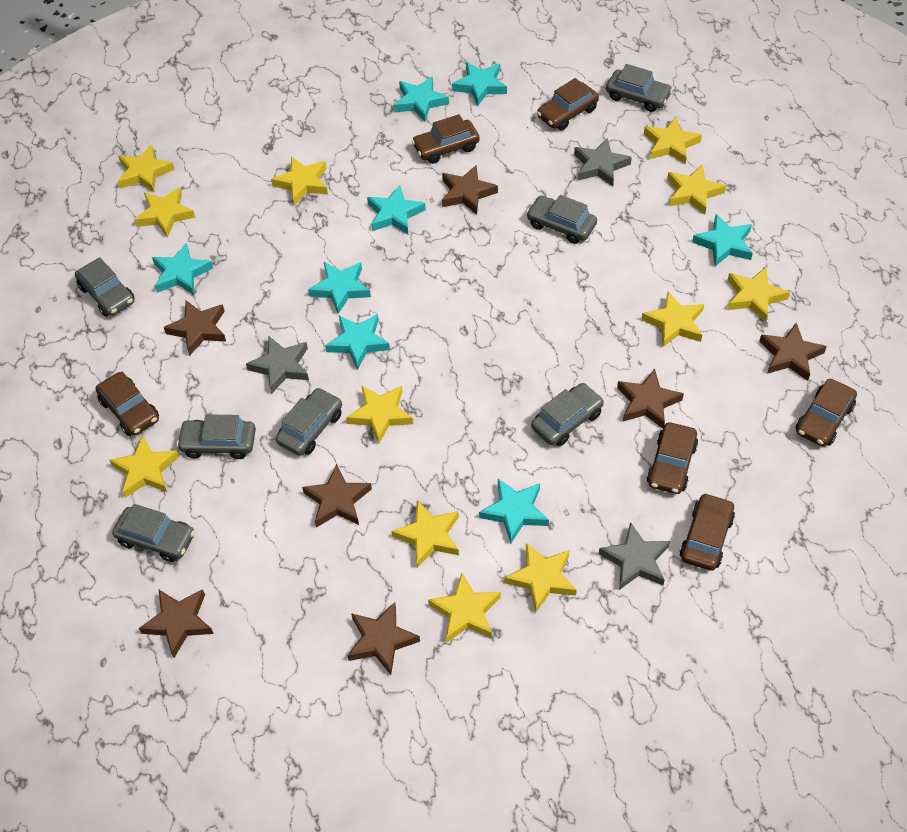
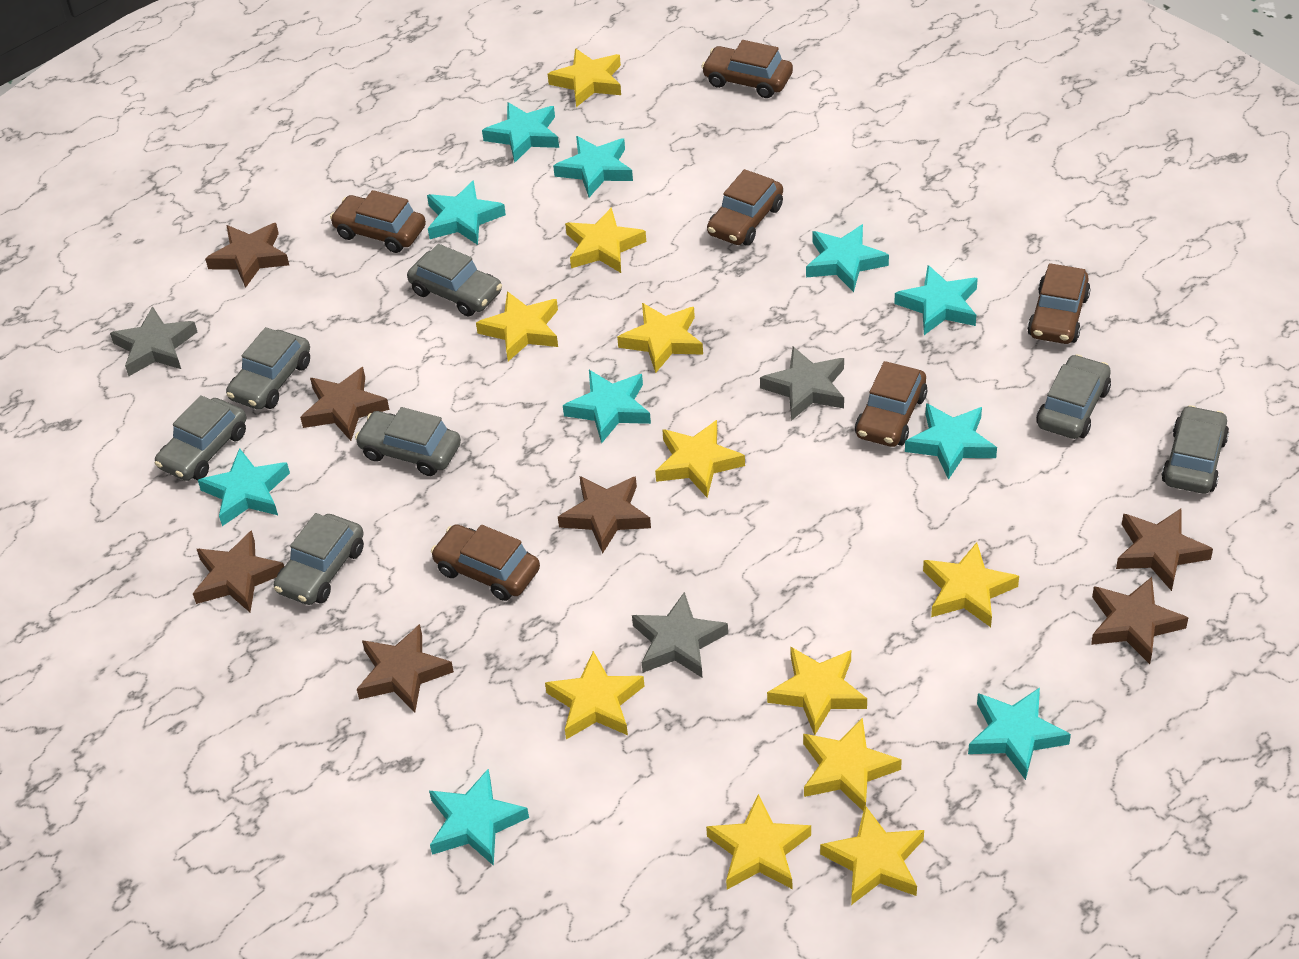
turquoise star: [152,243,213,295] [308,262,371,314] [325,314,390,370] [367,185,426,234] [394,76,449,122] [452,62,507,106] [479,479,549,544] [692,214,753,266] = 8 -> [198,448,290,526] [427,180,506,245] [429,769,529,866] [482,102,559,163] [553,136,633,197] [563,370,651,444] [806,224,889,292] [894,265,978,335] [905,403,997,480] [968,687,1071,780] = 10
yellow star: [109,436,179,498] [118,145,175,192] [134,187,195,238] [271,156,328,205] [346,385,413,444] [391,500,459,568] [428,573,501,643] [505,543,577,612] [641,292,704,347] [644,117,702,164] [667,164,726,215] [728,267,790,322] = 12 -> [476,291,558,361] [545,651,644,739] [548,48,621,107] [565,207,646,273] [617,303,703,373] [655,420,745,498] [706,794,811,890] [767,646,867,735] [803,717,902,811] [820,805,924,905] [923,542,1019,627] = 11

